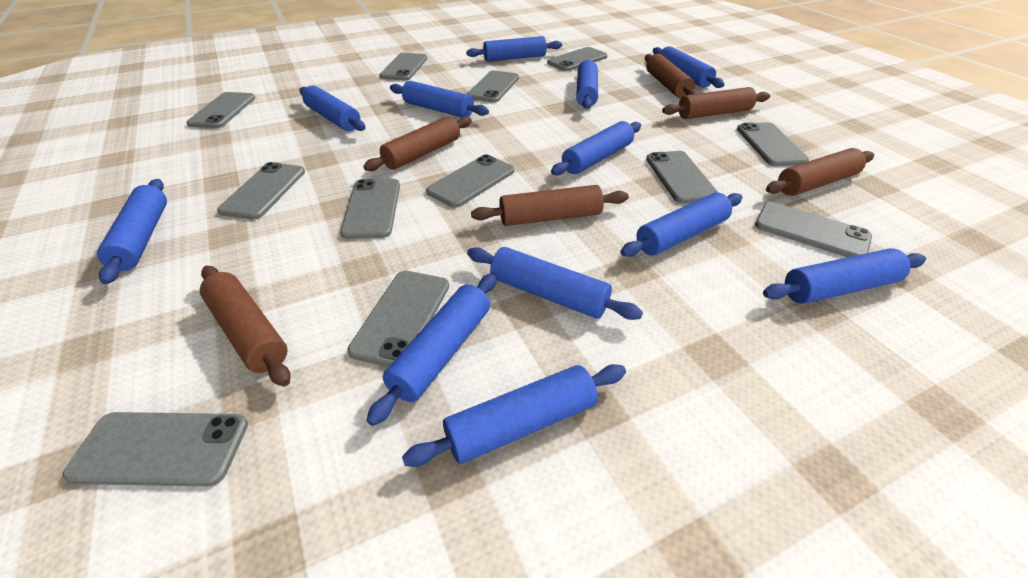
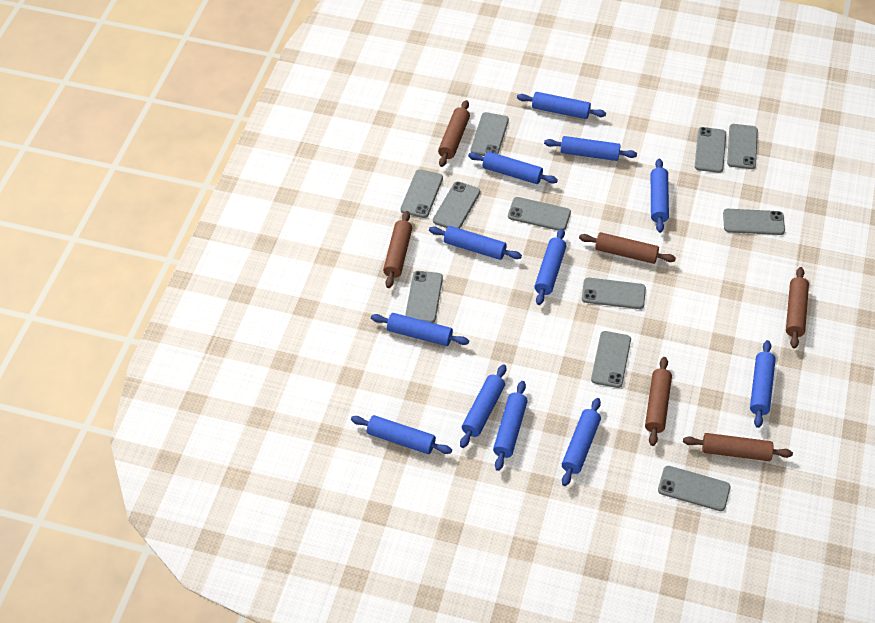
grey phone: [63,412,248,486] [187,92,255,128] [217,162,305,220] [340,179,400,239] [348,271,449,367] [380,53,427,80] [426,154,514,208] [467,70,519,103] [547,47,608,71] [646,151,719,204] [737,122,809,166] [755,202,872,257] = 12 -> [401,169,443,218] [405,271,443,323] [433,182,480,229] [471,112,509,156] [508,197,571,231] [582,278,646,309] [591,331,631,388] [658,466,731,511] [695,127,726,173] [723,209,785,235] [727,124,758,169] = 11

